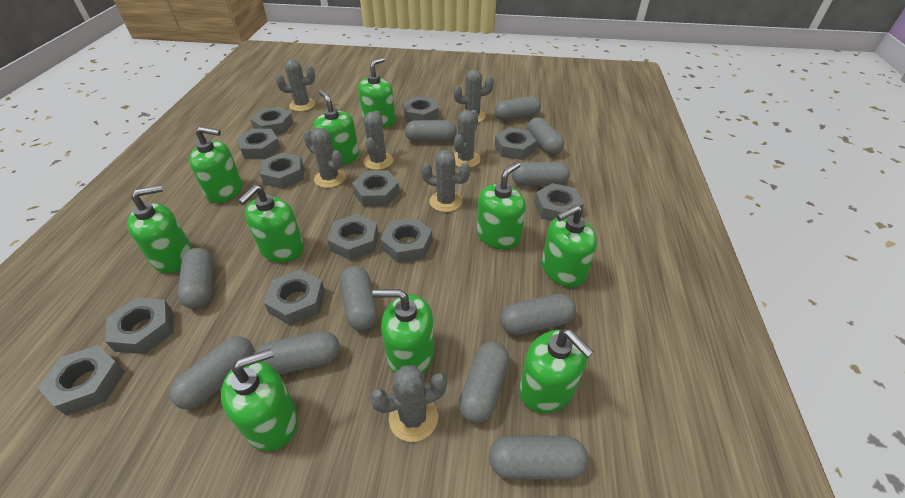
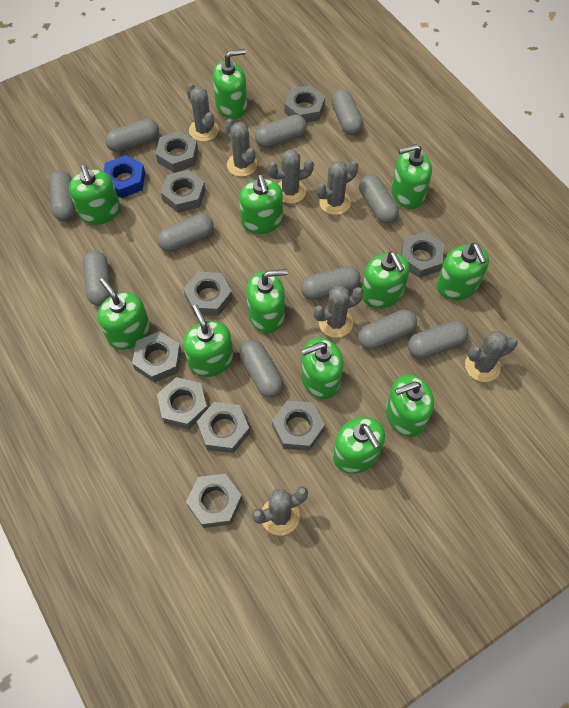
blue nut: none = 0 -> [104,155,145,198] = 1
green soap dispenser: [127,185,193,273] [189,126,243,203] [221,349,298,451] [238,185,304,262] [313,90,359,166] [358,57,395,128] [372,289,435,373] [477,162,526,250] [519,329,593,413] [542,205,597,287] = 10 -> [69,165,120,225] [97,278,150,350] [183,305,233,377] [212,49,247,119] [239,175,283,234] [246,269,287,333] [301,337,343,399] [333,417,385,474] [362,251,410,309] [386,375,434,437] [391,144,432,209] [436,243,489,300] = 12
grey nut: [37,345,125,416] [105,298,174,354] [236,129,281,159] [250,106,293,135] [260,153,304,189] [264,269,325,326] [328,214,378,261] [352,170,400,207] [380,218,432,263] [403,96,439,122] [495,127,536,160] [535,183,584,221] = 12 -> [132,331,181,383] [156,131,198,173] [157,377,207,429] [161,170,205,213] [183,272,233,316] [186,474,242,528] [197,402,250,453] [272,401,325,451] [285,85,325,123] [401,232,444,278] = 10

